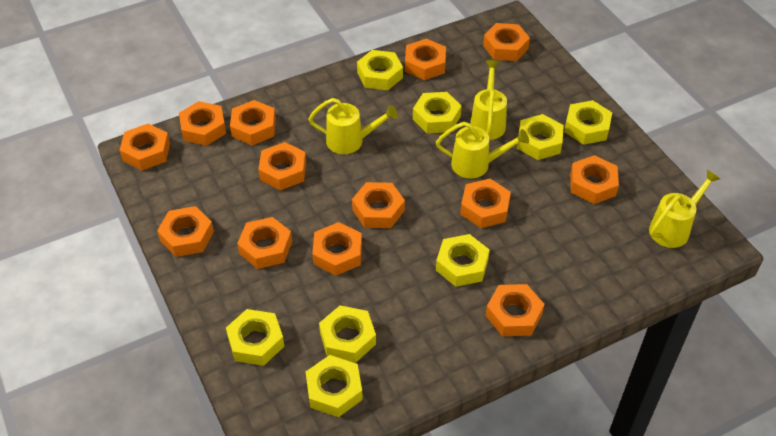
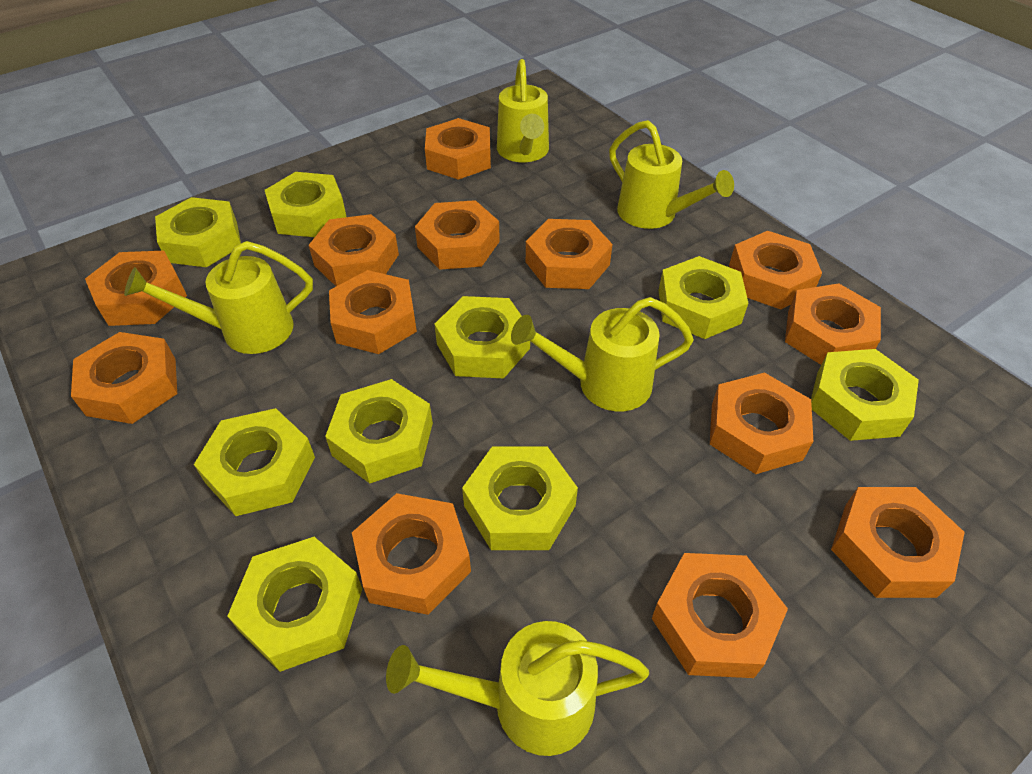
yellow nut: [226,309,284,366] [306,355,363,417] [319,305,376,363] [357,50,403,90] [413,92,462,133] [436,234,490,287] [517,114,564,160] [564,100,612,145] = 8 -> [155,197,241,267] [194,408,315,516] [227,537,362,672] [265,172,346,237] [325,379,433,483] [434,296,530,378] [462,446,578,550] [658,256,748,339] [811,349,919,441] = 9
yellow watering can: [308,98,398,154] [436,122,529,178] [470,60,507,140] [649,170,720,248] = 4 -> [124,241,313,354] [386,621,649,756] [497,59,549,162] [511,297,694,411] [609,120,734,229] = 5

